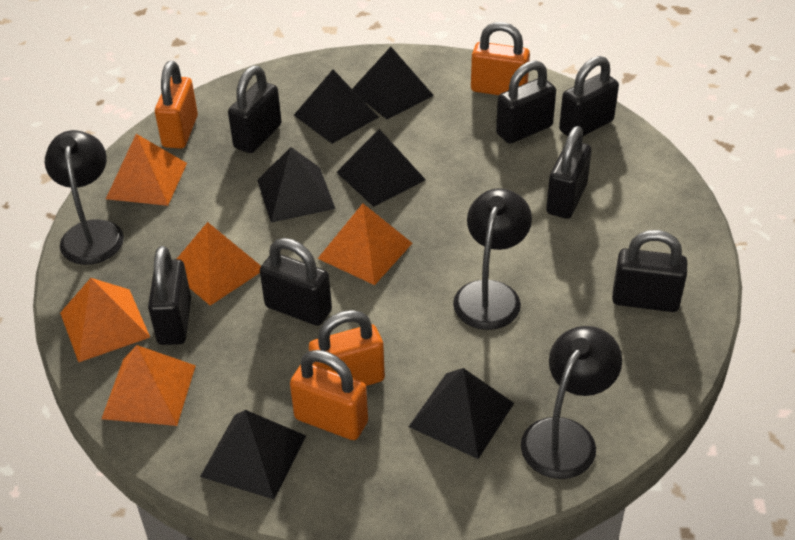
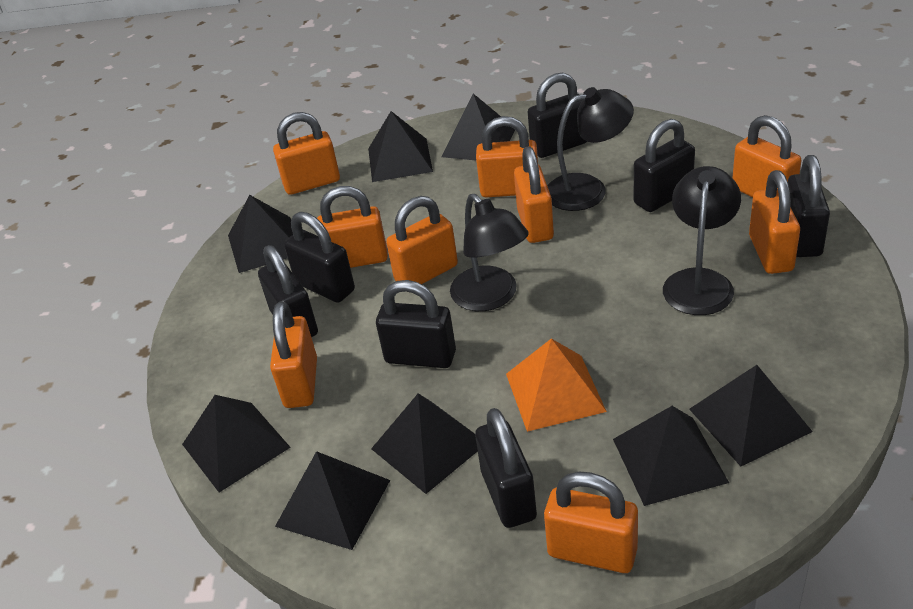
black pyramid: [200,410,306,499] [257,147,336,223] [294,70,379,144] [336,129,426,207] [352,47,434,119] [409,368,514,459] = 6 -> [182,395,291,492] [228,195,293,273] [275,451,390,550] [368,111,433,182] [371,393,478,494] [441,94,515,160] [613,406,729,506] [689,365,813,466] = 8
orange padlock: [155,61,198,149] [290,350,368,440] [309,310,385,386] [471,22,530,95] = 4 -> [270,301,317,408] [273,112,340,195] [317,186,388,268] [386,196,458,284] [476,116,538,198] [514,146,554,243] [544,472,638,573] [732,115,801,197] [749,170,800,274] = 9
orange pyramid: [60,278,150,362] [101,345,196,426] [106,134,187,206] [177,222,261,306] [317,203,412,285] = 5 -> [506,339,607,432] = 1

